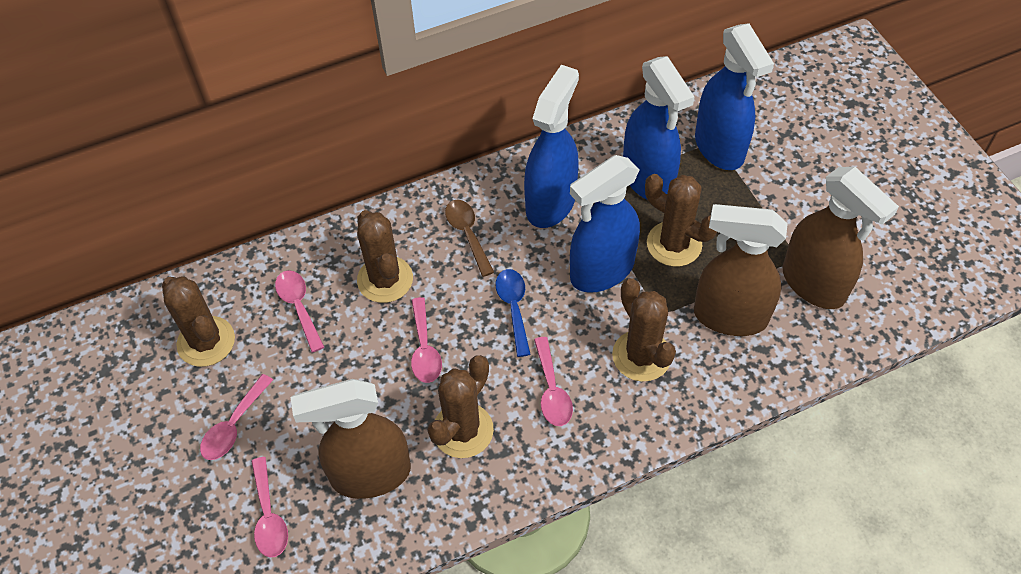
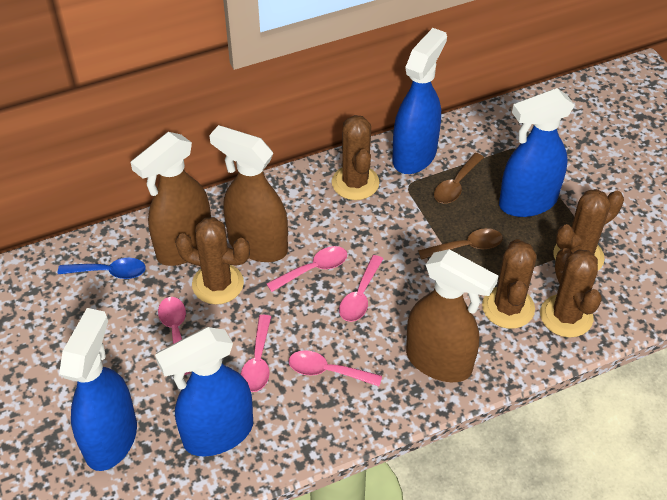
brown spoon: [445,199,494,277] = 1 -> [418,228,503,260] [434,153,484,204] = 2

